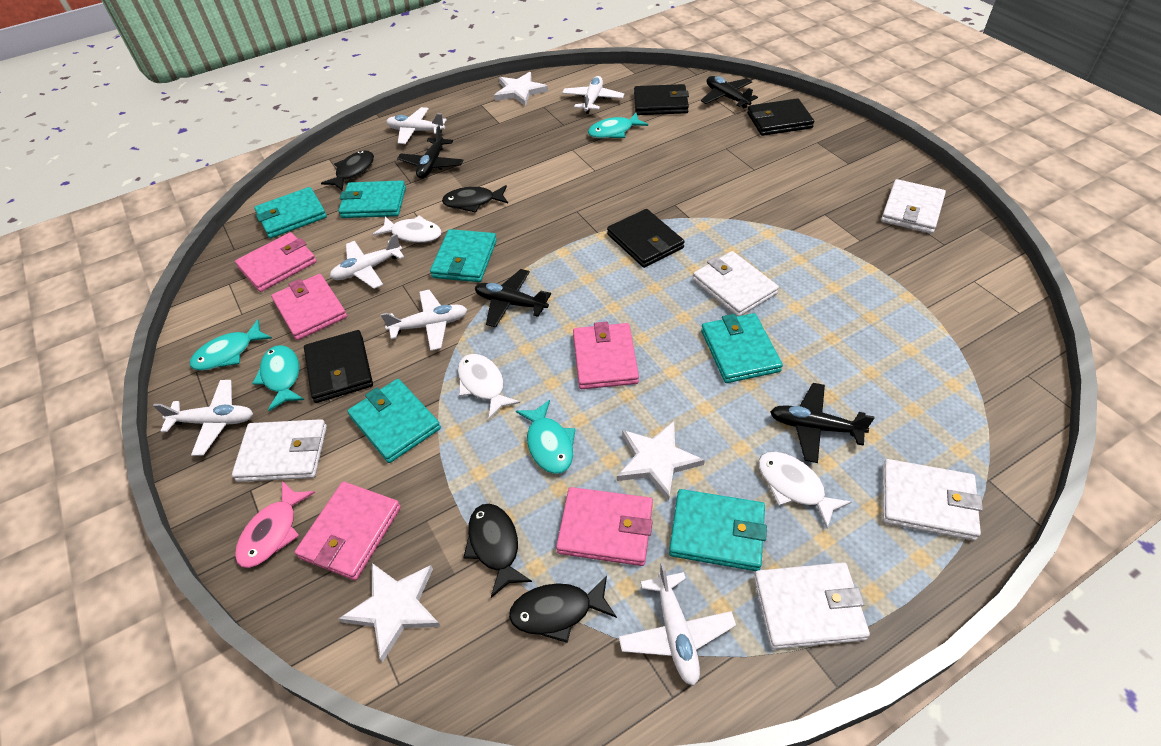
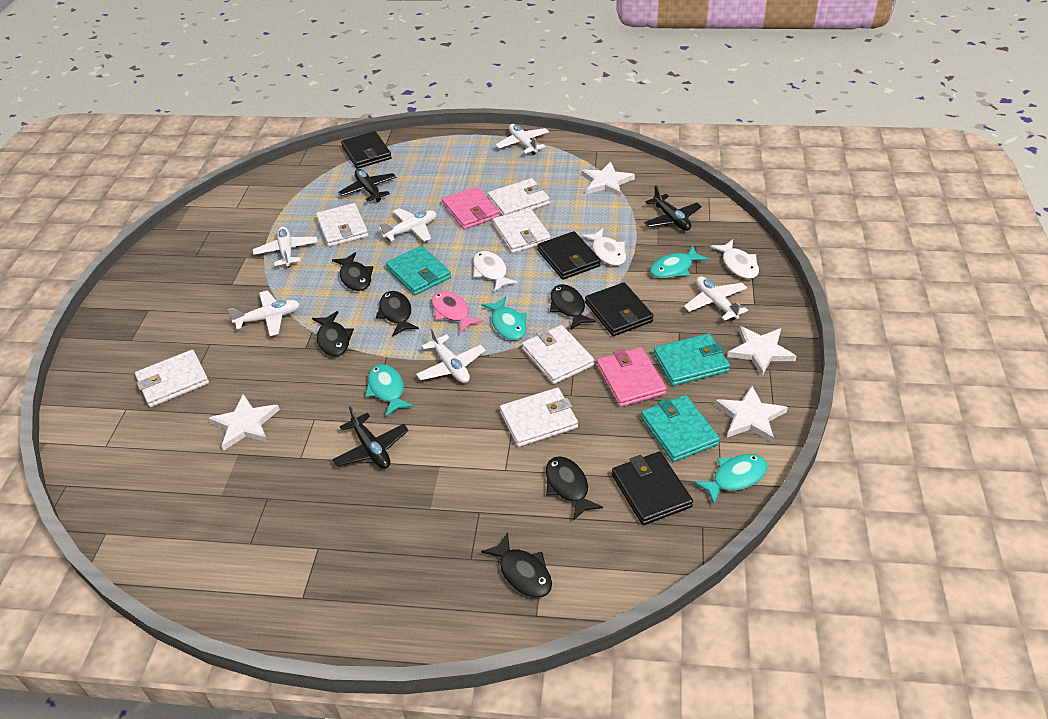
black fish: [321,150,374,191] [442,185,508,213] [463,504,532,598] [509,575,617,643] = 4 -> [312,311,354,356] [332,252,373,291] [376,291,419,337] [481,532,552,598] [546,456,603,520] [550,284,596,330] = 6
black plane: [397,125,464,179] [475,269,551,327] [701,76,758,108] [770,383,875,463] = 4 -> [332,406,409,469] [338,169,396,203] [644,185,702,231] = 3
pink wallet: [235,232,317,292] [271,274,347,340] [295,482,401,580] [556,487,653,566] [573,322,639,389] = 5 -> [442,186,500,230] [597,347,667,407] = 2
turquoise wallet: [254,187,327,238] [338,180,406,218] [347,379,441,463] [430,229,497,282] [669,489,767,571] [701,313,783,383] = 6 -> [386,246,451,295] [641,395,720,462] [653,334,730,386] = 3
white star: [339,563,441,662] [494,72,548,106] [617,421,705,501] = 3 -> [209,394,280,450] [581,162,635,197] [715,386,788,442] [727,326,797,376] = 4
white wallet: [232,419,327,482] [693,251,779,316] [754,562,870,649] [881,179,946,234] [882,459,983,541] = 5 -> [135,350,209,407] [316,203,368,247] [488,178,550,216] [493,208,551,253] [500,387,578,447] [522,325,594,384] = 6

